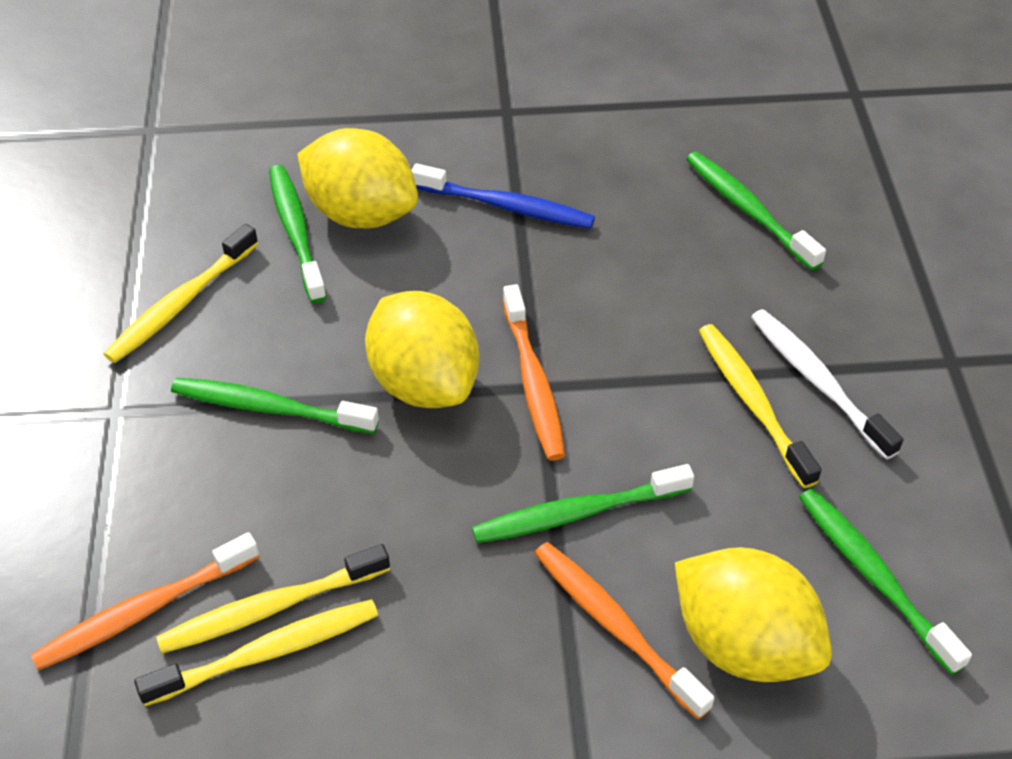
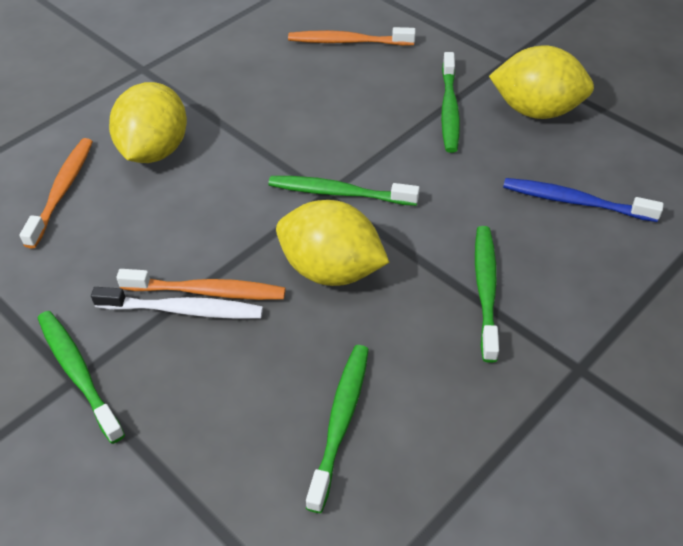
yellow toothbrush: [104,224,259,363] [134,599,379,706] [156,544,390,653] [699,324,822,488] = 4 -> none = 0

